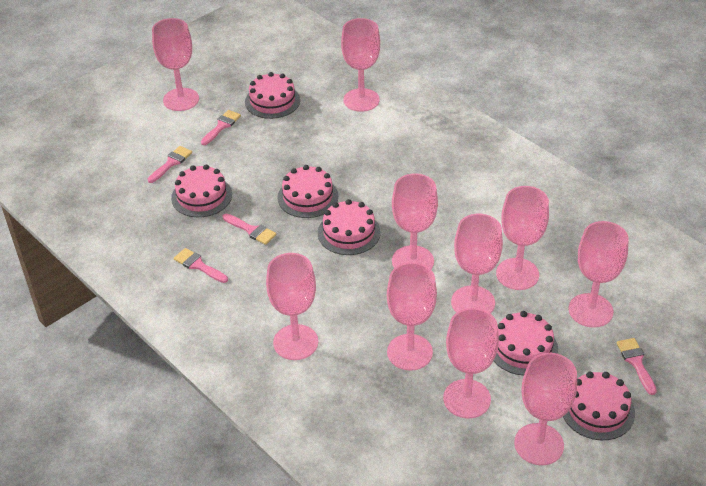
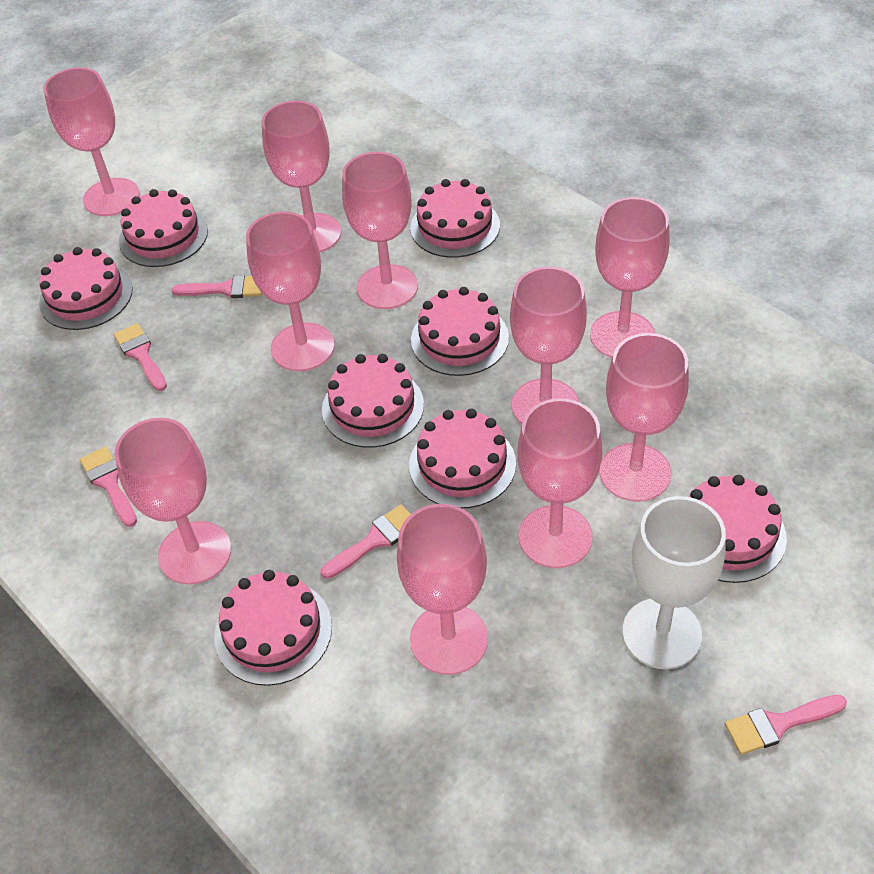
pink cake: [171,165,232,217] [245,72,300,119] [277,165,338,218] [318,199,381,255] [494,311,558,376] [563,372,635,440] = 6 -> [39,247,133,330] [119,189,208,267] [214,570,332,686] [322,354,424,448] [409,409,516,508] [410,179,500,258] [411,287,509,376] [688,475,787,583] = 8
white goblet: none = 0 -> [622,496,726,669] = 1

